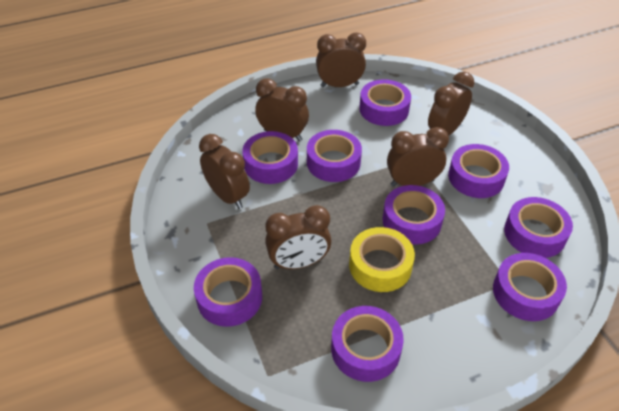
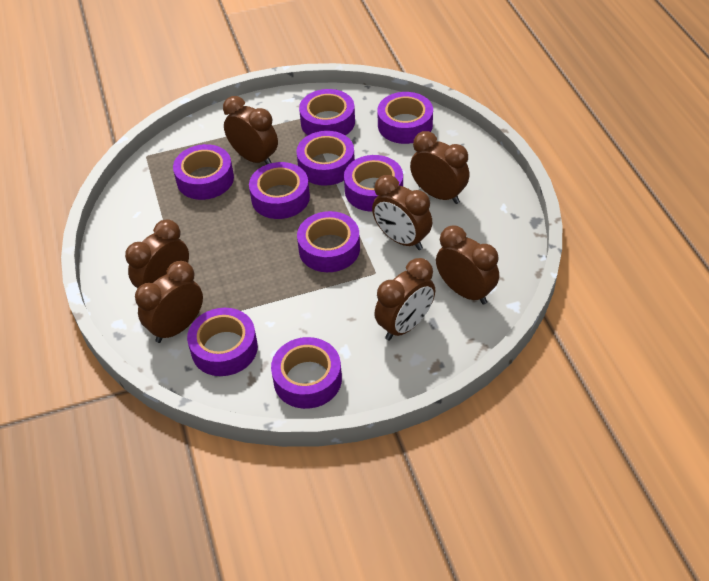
brown clock: [199,134,250,209] [255,78,309,141] [265,205,331,269] [316,32,366,87] [387,127,449,187] [428,72,475,136] = 6 -> [125,219,189,288] [135,261,203,343] [223,96,278,164] [372,175,432,250] [374,258,435,341] [410,131,470,204] [436,226,499,305] = 7
yellow tape: [349,227,415,292] = 1 -> none = 0

